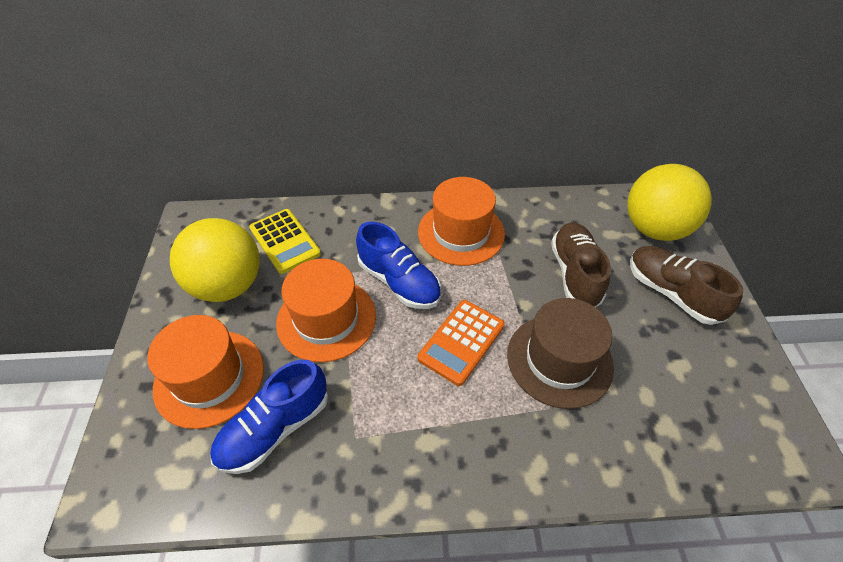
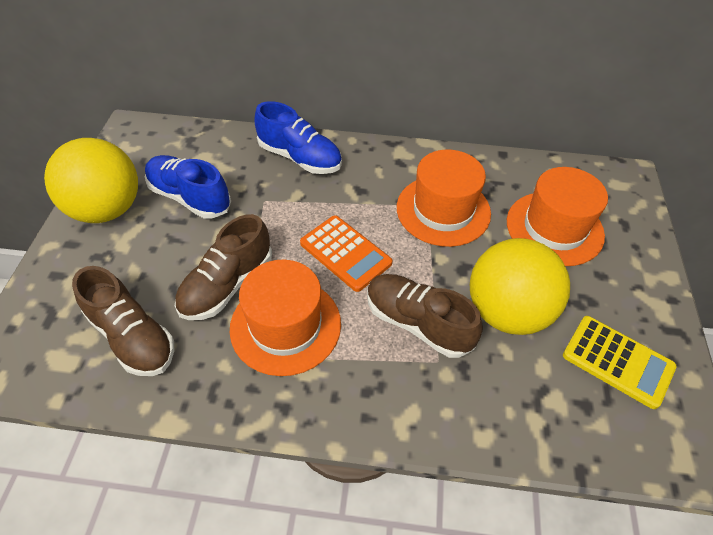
brown hat: [507,298,614,409] = 1 -> none = 0
brown shoe: [551,223,611,307] [630,246,743,325] = 2 -> [72,266,174,376] [175,214,272,320] [367,274,483,358] = 3

